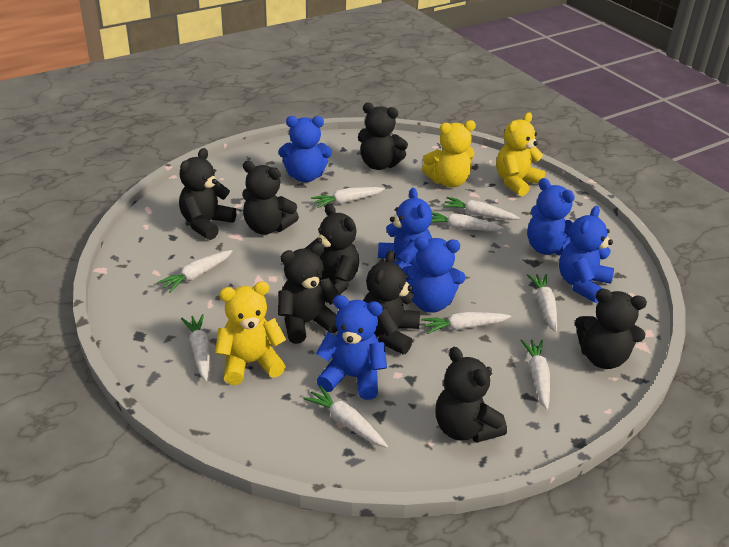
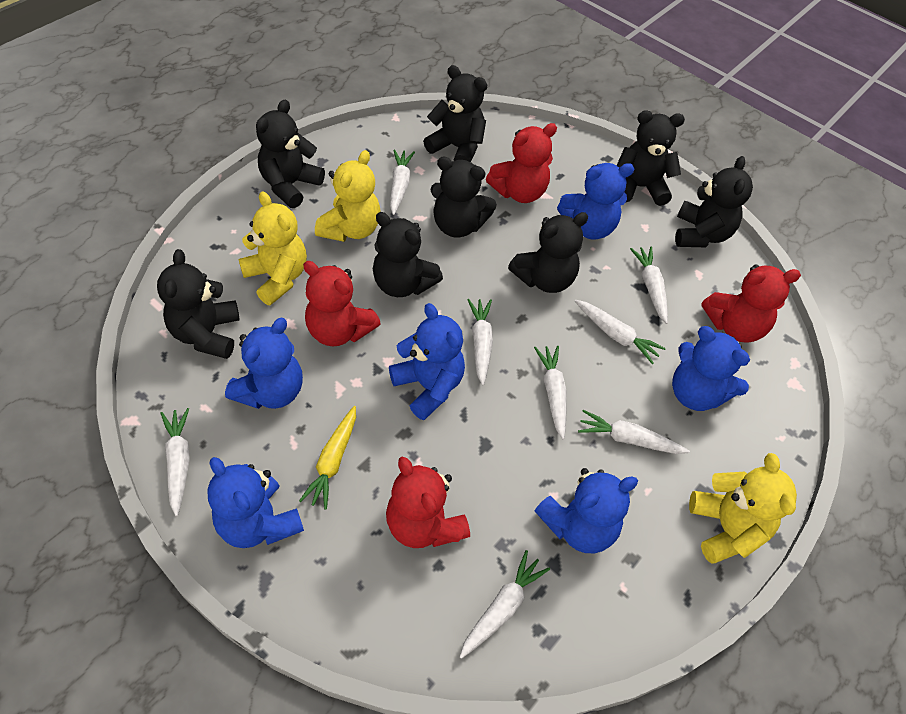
red teddy bear: none = 0 -> [303,261,381,346] [386,456,470,548] [486,123,557,203] [701,264,801,343] = 4
white carrot: [157,250,233,293] [181,314,210,381] [303,385,388,448] [311,187,385,208] [421,312,511,334] [431,212,504,231] [443,197,520,220] [520,339,550,410] [527,274,557,332] = 9 -> [160,408,190,516] [390,150,415,215] [460,550,550,659] [468,299,493,386] [534,346,567,439] [575,300,666,364] [578,410,690,454] [630,247,668,324] = 8
yellow carrot: none = 0 -> [299,406,356,509] = 1

